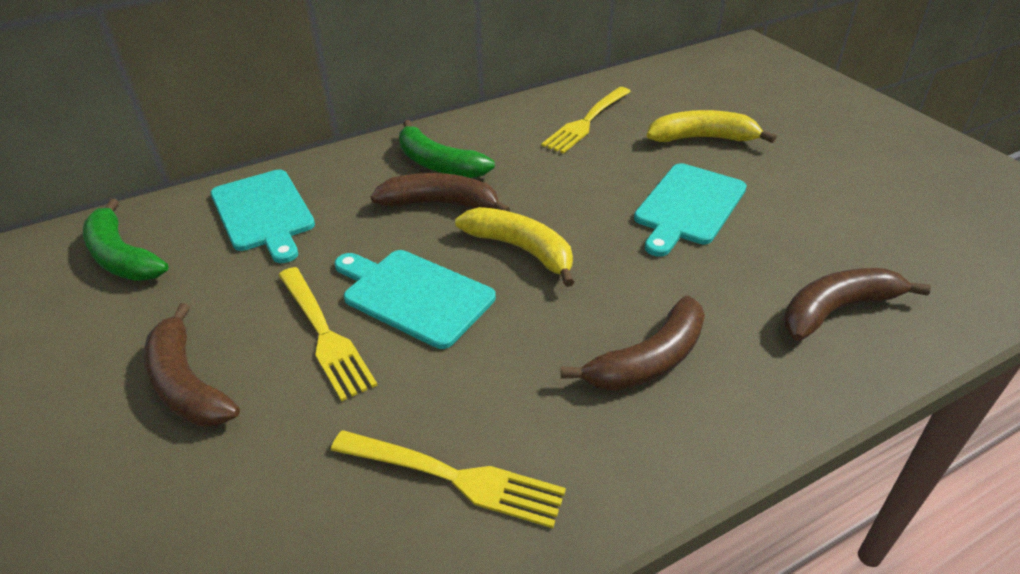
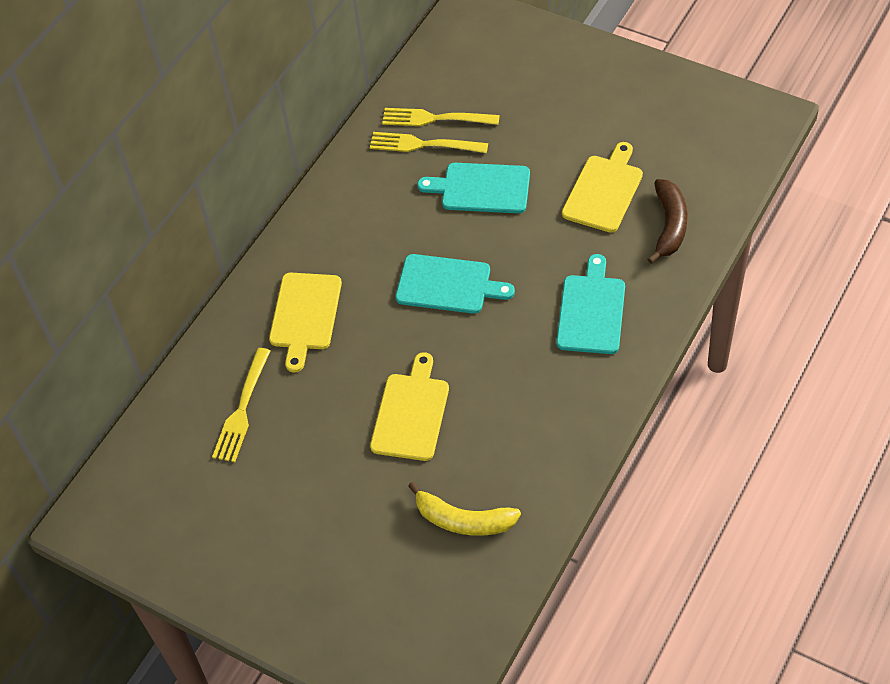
brown banana: [144,303,240,426] [371,173,510,212] [561,296,705,391] [783,268,931,341] = 4 -> [647,179,688,264] = 1
green banana: [83,198,168,281] [399,120,495,178] = 2 -> none = 0
yellow banana: [455,207,574,287] [647,110,777,143] = 2 -> [408,481,521,536] = 1
yellow cutting board: none = 0 -> [269,273,342,372] [370,352,449,461] [562,142,643,232] = 3

